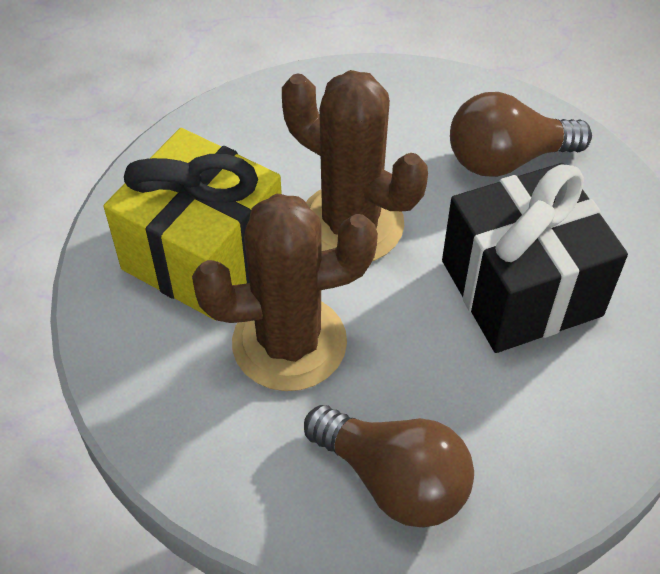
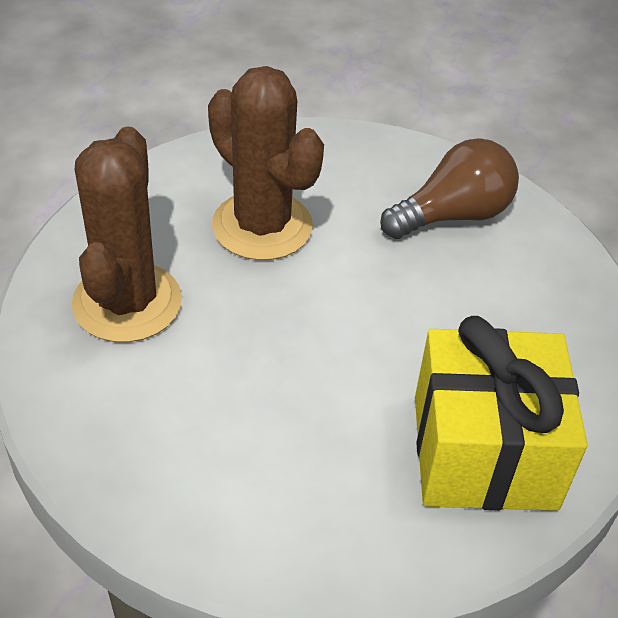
black gift: [442,163,628,353] = 1 -> none = 0
brown light bulb: [304,405,474,527] [450,92,592,177] = 2 -> [380,138,519,239] = 1

